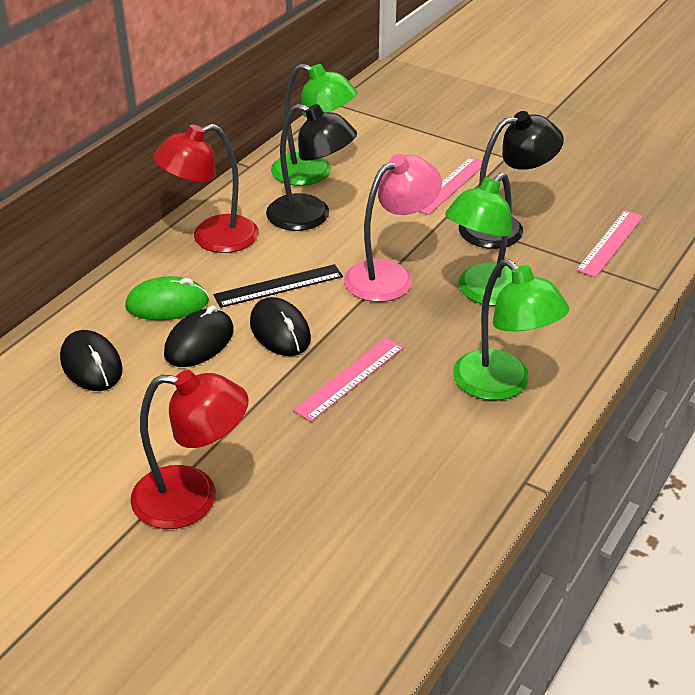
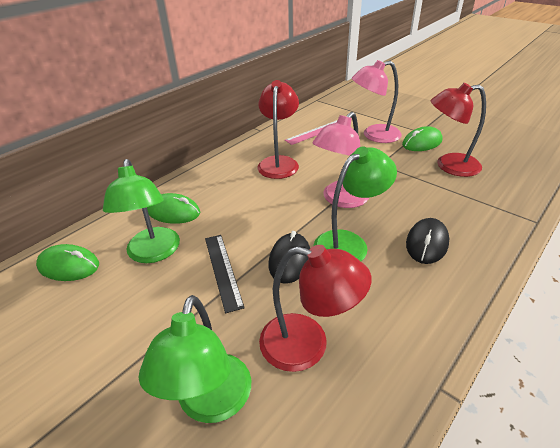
black lamp: [266,104,357,231] [459,111,564,249] = 2 -> none = 0
black mouse: [60,330,123,391] [164,305,234,367] [250,297,311,356] = 3 -> [269,231,310,283] [406,218,449,264] = 2
green mouse: [125,276,209,320] = 1 -> [36,244,99,281] [147,193,200,224] [402,126,443,151] = 3
pink lamp: [344,154,442,302] = 1 -> [313,112,369,208] [352,60,402,143] = 2
pink ruler: [293,338,404,422] [419,157,482,215] [576,210,644,278] = 3 -> [285,120,337,145] = 1
red lamp: [130,370,249,529] [153,124,259,253] = 2 -> [258,80,299,179] [259,245,372,372] [431,83,486,177] = 3

